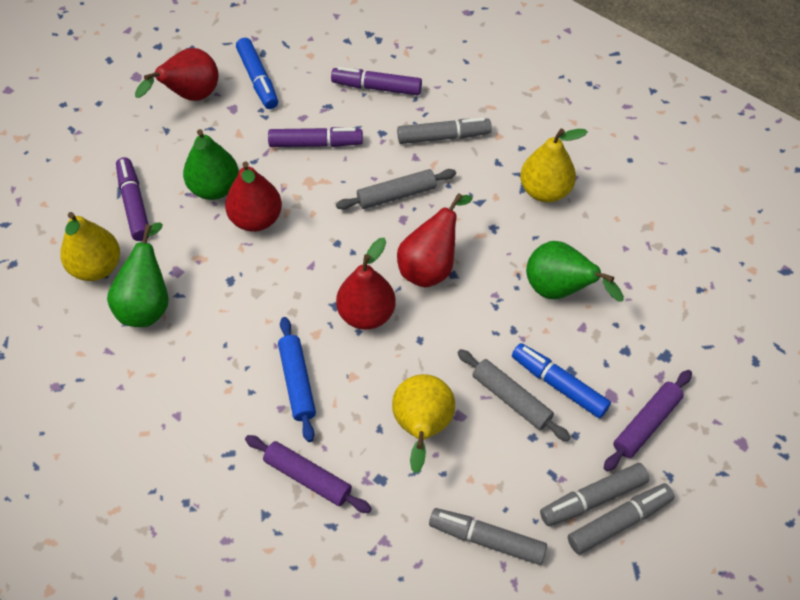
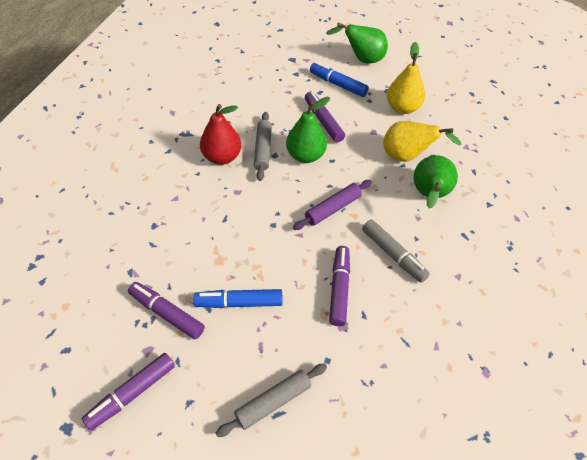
blue rolling pin: [278,317,316,442] = 1 -> none = 0
grey marker: [397,118,492,144] [429,508,547,565] [540,463,649,526] [568,483,674,555] = 4 -> [362,219,430,283] = 1
purple marker: [116,157,150,241] [268,127,363,147] [331,67,422,95] = 3 -> [82,353,175,431] [128,282,205,339] [305,91,345,142] [329,246,350,326] = 4
purple rolling pin: [245,435,372,513] [604,370,692,472] = 2 -> [293,180,372,230] = 1
red pear: [135,48,219,101] [225,161,282,232] [336,238,396,330] [397,193,473,288] = 4 -> [200,104,241,165] = 1
yellow pear: [60,212,120,281] [392,374,455,474] [520,129,588,202] = 3 -> [383,121,462,162] [387,42,425,114] = 2

